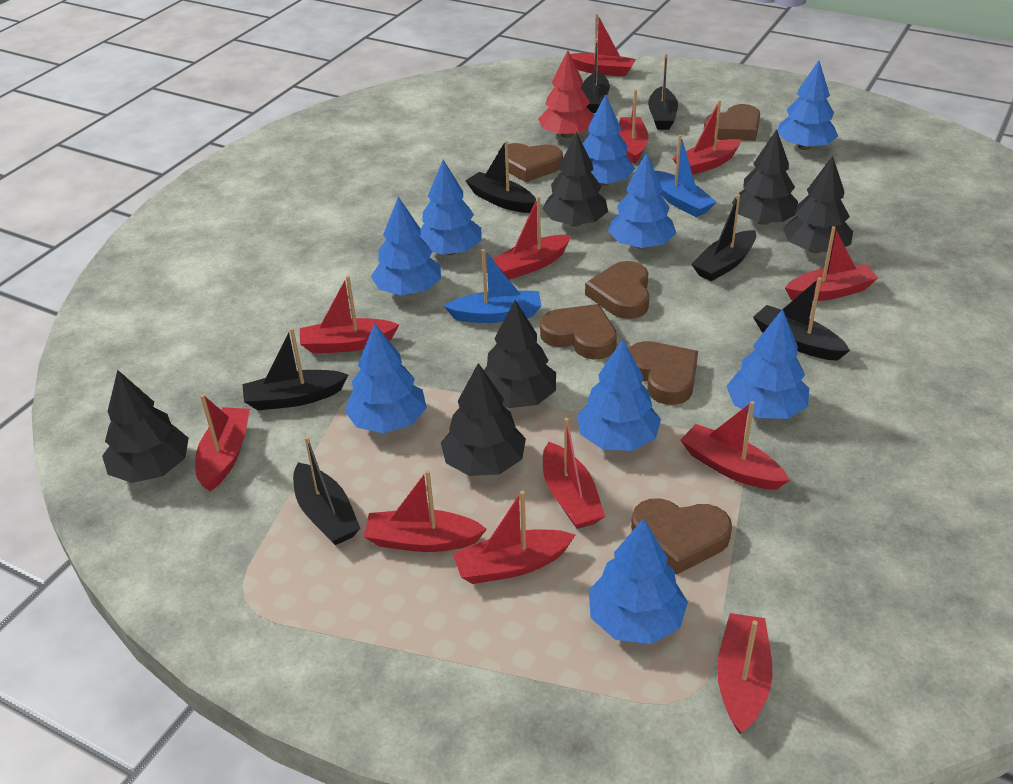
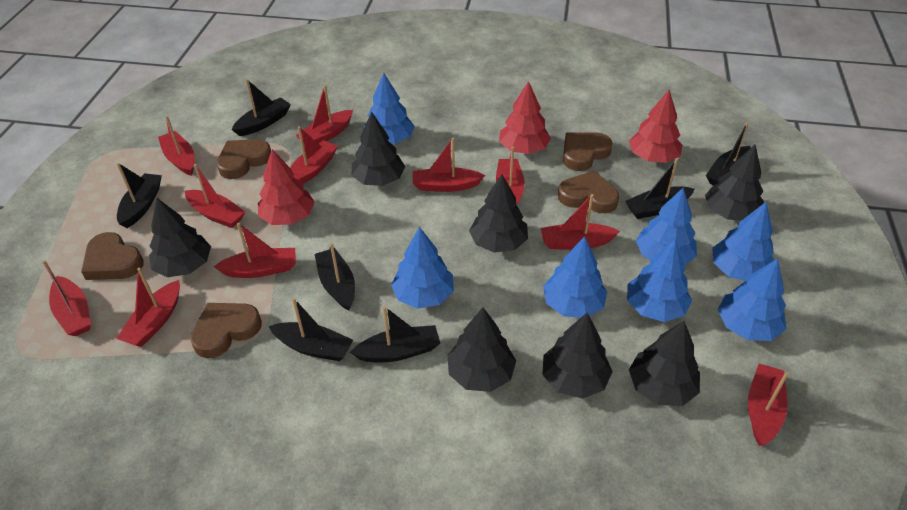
black tree: [102,370,189,483] [441,363,526,476] [484,300,556,408] [542,132,608,227] [731,129,798,225] [783,156,853,253] = 6 -> [149,198,211,277] [351,112,405,186] [448,307,516,392] [469,174,528,253] [542,313,613,399] [629,321,700,406] [705,144,764,221] = 7
blue boat: [444,249,541,323] [655,135,716,217] = 2 -> none = 0
blue tree: [345,323,427,433] [371,197,441,295] [420,160,482,255] [577,339,661,451] [583,94,635,186] [589,518,688,644] [608,152,676,249] [727,309,809,419] [777,60,838,150] = 9 -> [364,73,415,144] [391,227,454,309] [543,236,607,318] [627,239,692,322] [636,188,697,265] [712,202,774,281] [718,258,786,341] = 7
brown heart: [498,143,563,182] [540,304,617,360] [585,261,649,319] [629,341,698,405] [631,498,732,575] [704,104,760,141] = 6 -> [81,232,144,280] [190,303,262,358] [217,139,271,179] [558,171,619,213] [563,132,613,171] = 5
red boat: [195,394,250,491] [300,276,399,354] [364,470,487,552] [453,491,575,584] [492,196,571,280] [543,418,605,529] [570,13,636,77] [619,89,648,164] [672,100,742,175] [680,401,790,490] [717,613,773,734] [785,226,878,301] = 12 -> [42,260,91,336] [116,268,180,347] [158,116,194,176] [185,164,245,228] [214,223,296,278] [290,126,338,184] [296,85,353,144] [413,138,485,192] [496,147,525,205] [541,194,620,250] [748,364,789,446] = 11
red tree: [538,50,594,138] = 1 -> [258,149,315,225] [499,81,551,154] [629,90,682,163] = 3

